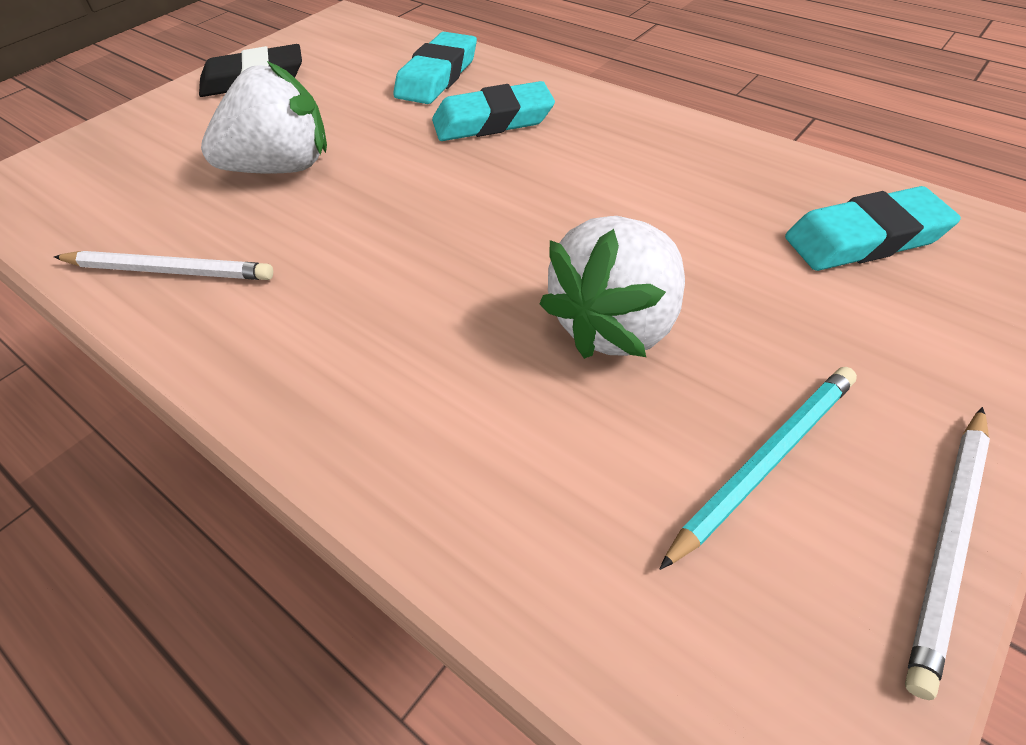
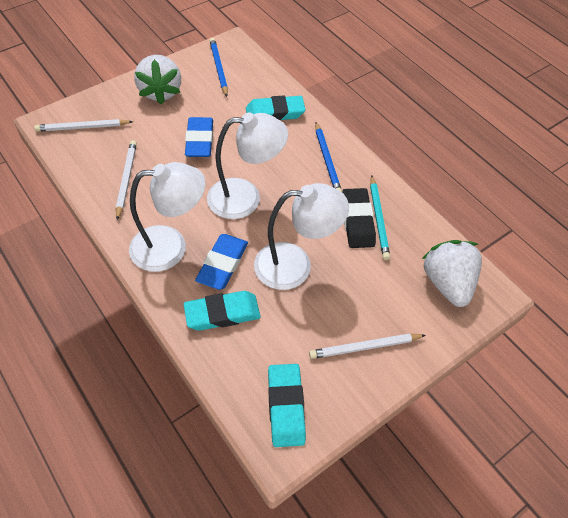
blue eraser: none = 0 -> [185,117,213,157] [195,234,248,290] = 2
blue pencil: none = 0 -> [210,38,228,97] [315,122,342,192] = 2
white lamp: none = 0 -> [129,162,205,272] [207,112,288,219] [254,183,349,290] = 3
white pencil: [54,251,273,280] [905,407,990,700] = 2 -> [34,119,133,132] [116,140,137,220] [309,333,426,359] = 3

